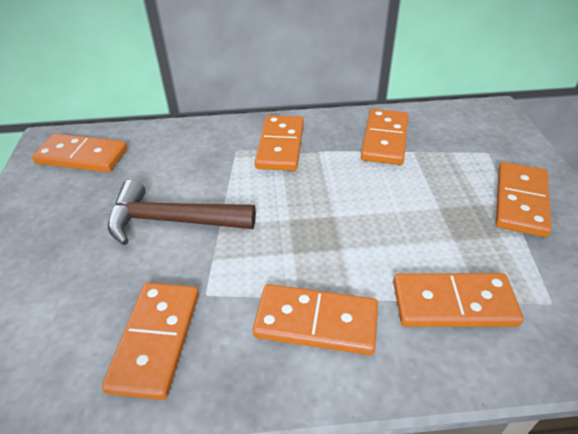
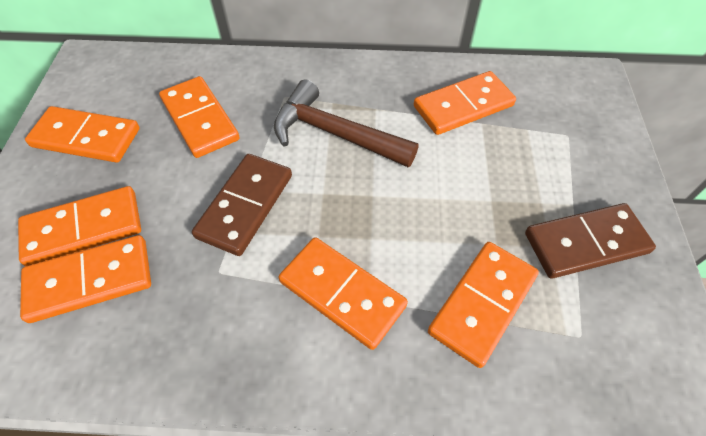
brown domino: none = 0 -> [192,154,292,256] [525,203,656,279] = 2

